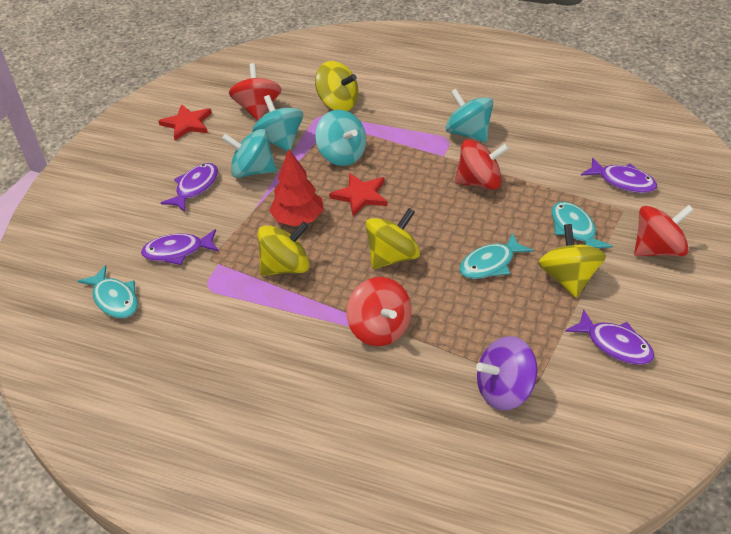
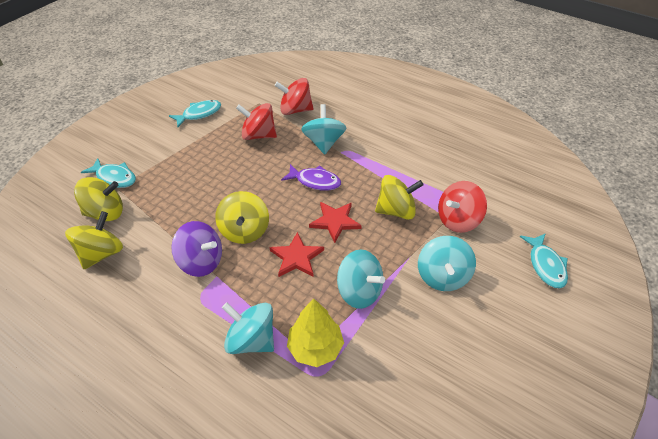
purple fish: [141,229,219,265] [161,163,218,212] [565,309,655,365] [581,158,657,193] = 4 -> [281,164,341,191] = 1
red spinning top: [229,63,282,120] [347,277,412,346] [455,139,509,190] [634,205,694,256] = 4 -> [236,103,277,140] [275,78,314,115] [438,181,487,233] = 3
red tree: [269,149,324,226] = 1 -> none = 0
yellow tree: none = 0 -> [287,298,344,367] = 1

